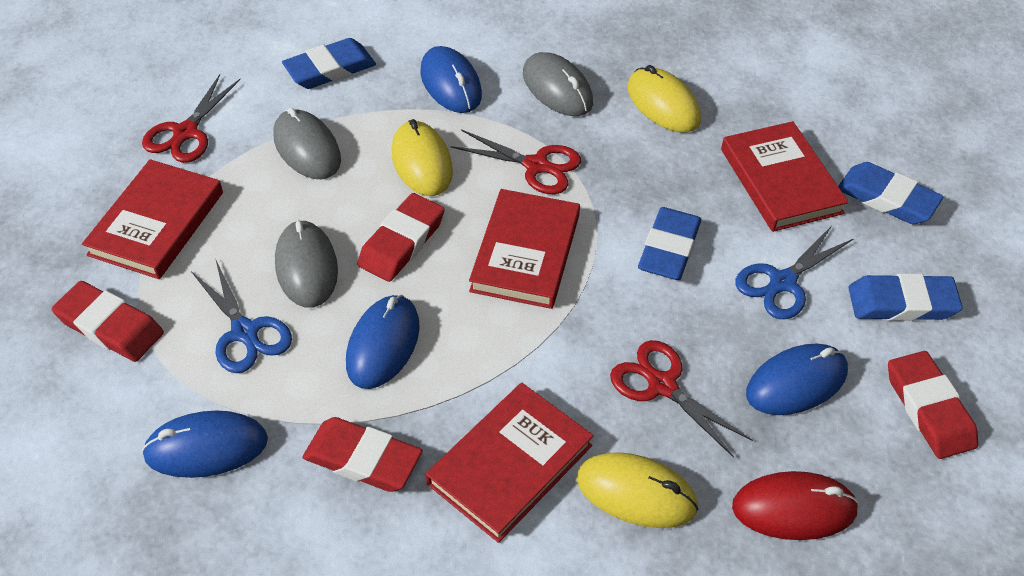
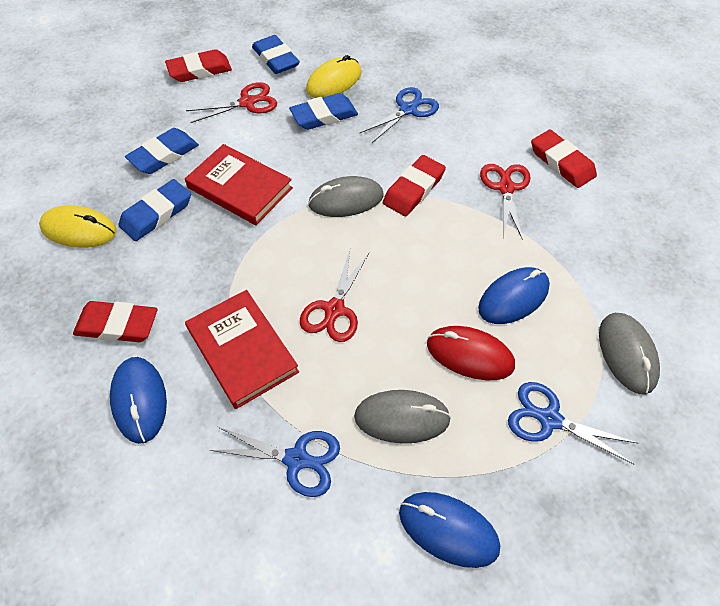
blue mouse: [142,410,268,478] [346,295,420,389] [420,46,482,113] [746,344,848,415] = 4 -> [110,357,167,444] [399,492,500,568] [478,267,550,324] = 3
blue scissors: [191,258,292,373] [735,226,853,319] = 2 -> [209,427,340,497] [359,87,439,143] [508,382,637,465] = 3
red book: [82,159,223,279] [426,383,594,543] [469,189,580,309] [721,121,849,232] = 4 -> [185,144,293,225] [185,290,299,409] = 2
yellow mouse: [392,119,453,196] [576,452,698,528] [627,65,701,133] = 3 -> [39,205,117,248] [306,55,361,98] = 2

